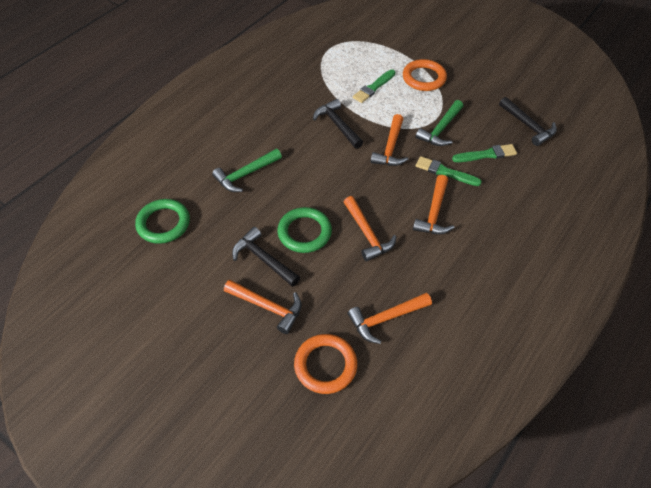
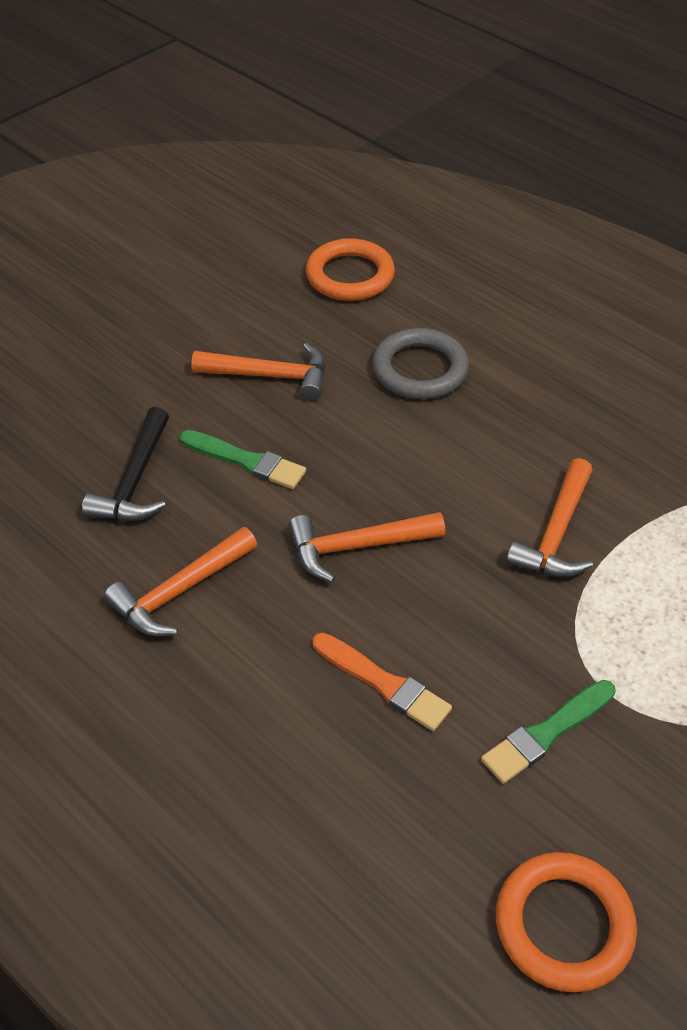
black hammer: [232,227,300,287] [313,99,363,149] [499,97,557,146] = 3 -> [82,407,169,521] = 1
green brush: [353,69,395,103] [416,156,482,186] [452,144,517,162] = 3 -> [180,430,306,489] [481,680,616,784] = 2
green hammer: [212,149,282,192] [416,100,463,146] = 2 -> none = 0
green ring: [135,199,190,244] [277,207,332,253] = 2 -> none = 0
grey ring: none = 0 -> [372,328,469,399] = 1
orange brush: none = 0 -> [313,633,452,731] = 1
orange hammer: [224,280,302,334] [344,196,397,261] [348,293,432,344] [371,114,409,166] [413,175,454,234] = 5 -> [104,527,257,637] [191,343,325,401] [288,512,445,582] [506,458,593,577] = 4

